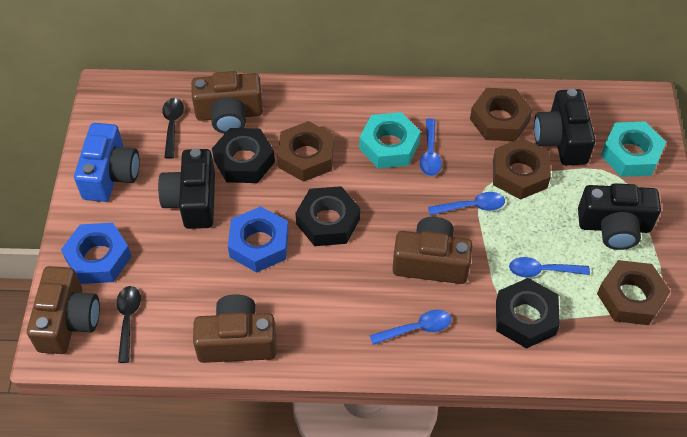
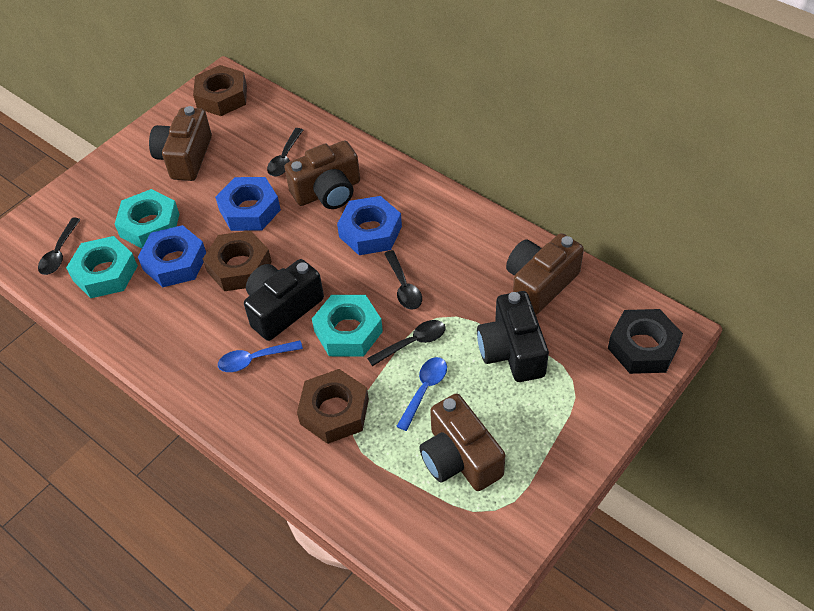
black camera: [158,148,215,229] [534,88,596,166] [578,183,661,250] = 3 -> [244,259,324,341] [477,291,549,382] = 2
black nut: [212,128,275,183] [296,186,360,246] [496,278,560,349] = 3 -> [608,309,683,374] = 1
black spoon: [116,286,141,363] [162,98,184,159] = 2 -> [38,218,81,275] [267,128,303,176] [367,320,446,366] [384,250,422,310] = 4
blue camera: [74,123,140,202] = 1 -> none = 0
blue nut: [61,223,132,284] [228,206,288,273] = 2 -> [138,225,206,287] [215,177,281,231] [337,196,402,255] = 3
blue spoon: [370,310,451,345] [420,118,442,176] [428,192,505,215] [509,257,590,278] = 4 -> [218,340,303,372] [396,357,447,431] = 2
brown nut: [277,121,334,182] [470,88,533,141] [493,138,551,200] [597,260,670,325] = 4 -> [193,65,247,116] [203,230,272,291] [297,369,369,444] = 3
turquoise nut: [359,112,421,168] [601,122,666,177] = 2 -> [66,236,138,298] [115,189,179,248] [312,295,383,356] = 3

